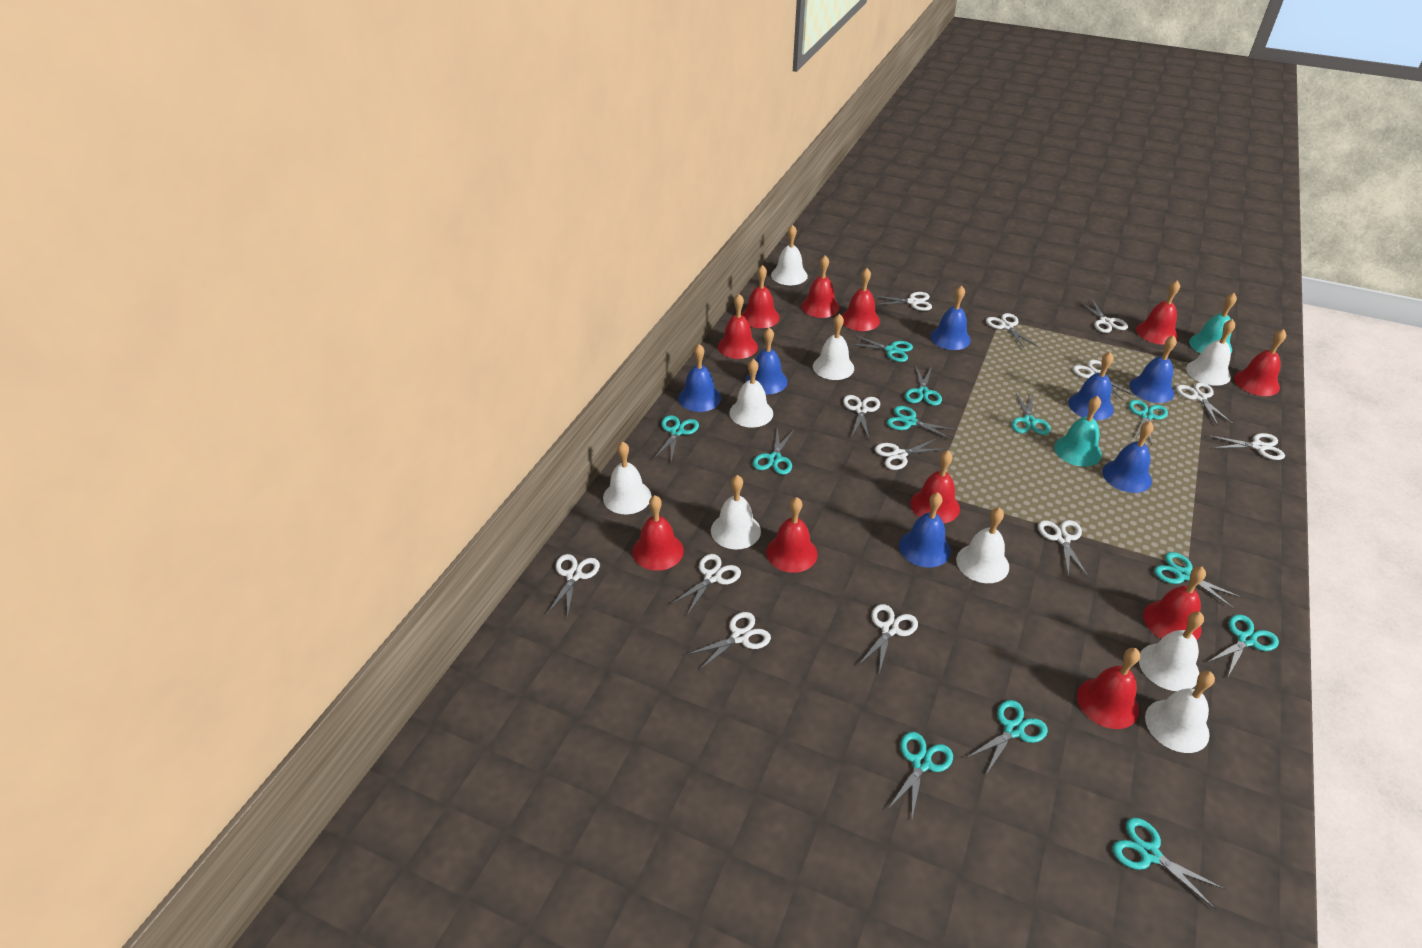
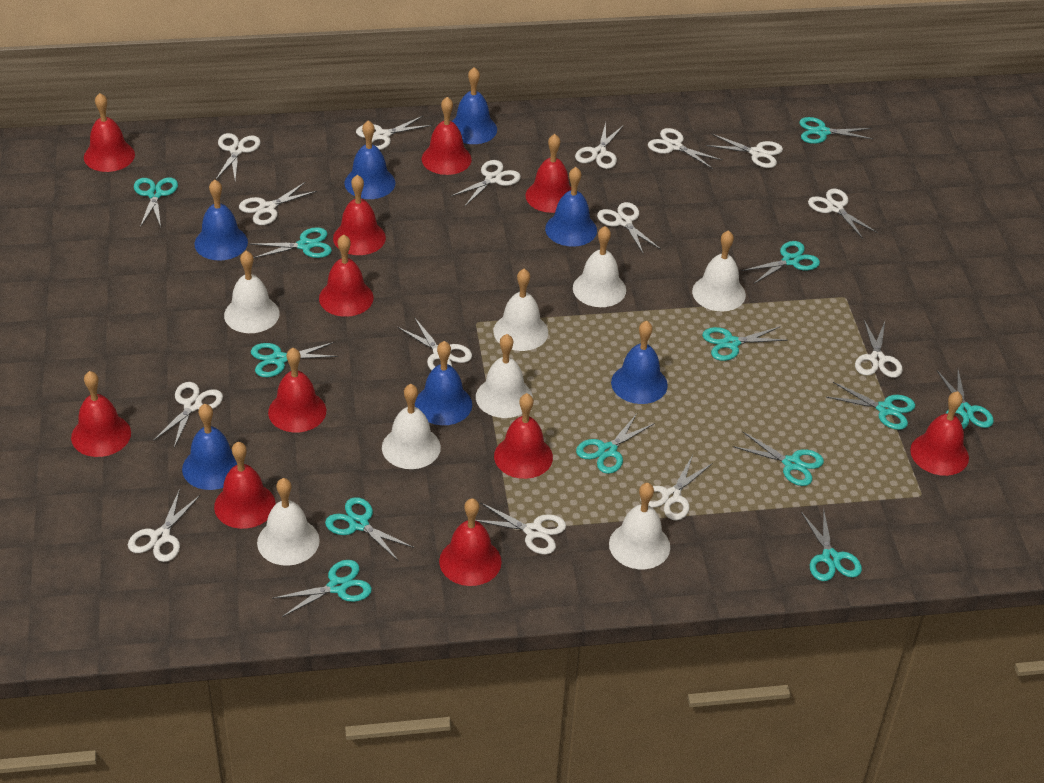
turquoise bell: [1054,396,1102,467] [1189,293,1237,354] = 2 -> none = 0
turquoise scissors: [654,415,699,461] [753,428,794,475] [849,335,913,362] [887,406,957,440] [888,732,953,818] [905,366,942,406] [966,700,1048,774] [1011,393,1051,435] [1113,818,1225,910] [1128,400,1168,445] [1154,552,1242,609] [1208,614,1279,676] = 12 -> [134,177,178,227] [250,227,332,258] [251,342,338,377] [272,560,372,617] [325,497,415,561] [576,414,655,474] [702,326,788,361] [733,432,824,486] [742,241,820,284] [799,117,873,144] [801,508,862,581] [826,382,915,430] [937,370,994,429] = 13
white bell: [603,441,652,514] [711,475,761,550] [729,359,773,428] [771,225,808,285] [813,314,854,380] [956,507,1009,583] [1139,611,1204,691] [1145,671,1215,753] [1186,319,1235,386] = 9 -> [224,251,279,333] [257,478,320,566] [382,384,441,469] [476,334,533,418] [493,269,548,351] [573,226,626,307] [609,483,670,569] [692,230,746,312] = 8
white scissors: [547,554,600,618] [670,554,741,615] [686,612,771,671] [843,395,880,438] [859,604,918,674] [874,292,932,311] [875,439,945,470] [986,313,1038,348] [1038,520,1089,578] [1073,360,1135,400] [1078,298,1128,333] [1176,382,1233,425] [1208,433,1285,460] = 13 -> [128,489,201,562] [153,382,223,447] [215,133,261,181] [239,182,317,225] [356,116,432,150] [397,317,472,370] [450,160,521,206] [475,502,566,555] [575,122,624,169] [597,202,661,255] [640,455,713,520] [648,128,722,169] [706,134,783,168] [808,189,878,239] [855,320,903,378] = 15

